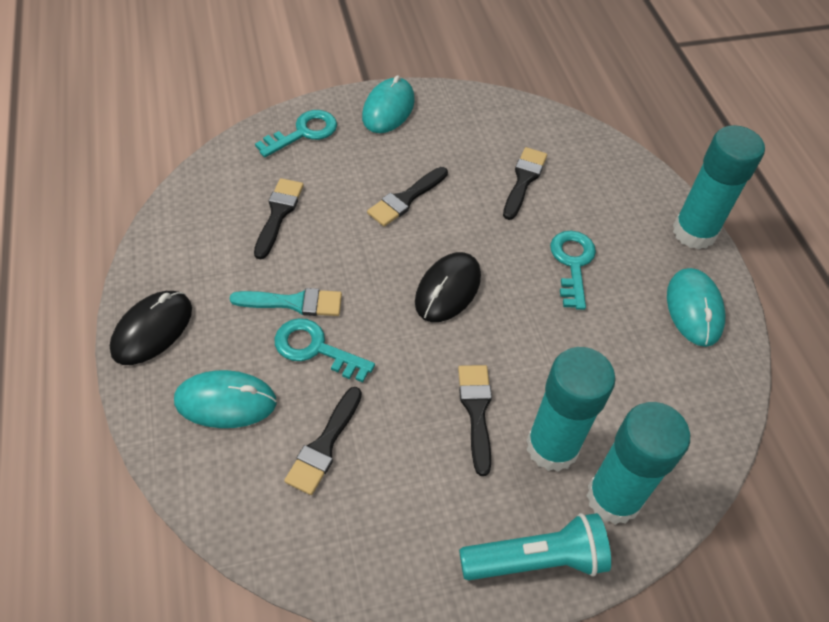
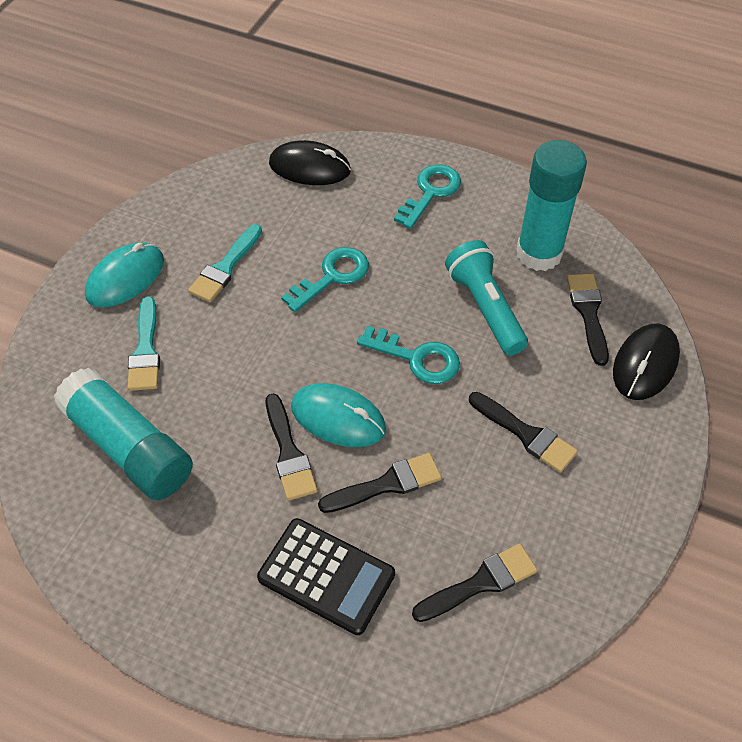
black calculator: none = 0 -> [257,518,395,635] = 1
turquoise brush: [230,288,342,316] = 1 -> [127,296,160,391] [188,224,262,302] = 2
turquoise glue stick: [526,347,615,472] [586,402,690,525] [673,125,765,250] = 3 -> [53,368,193,500] [516,140,587,271] = 2
turquoise mouse: [174,370,277,428] [362,75,415,133] [667,268,725,347] = 3 -> [85,242,164,307] [291,383,386,447] = 2

